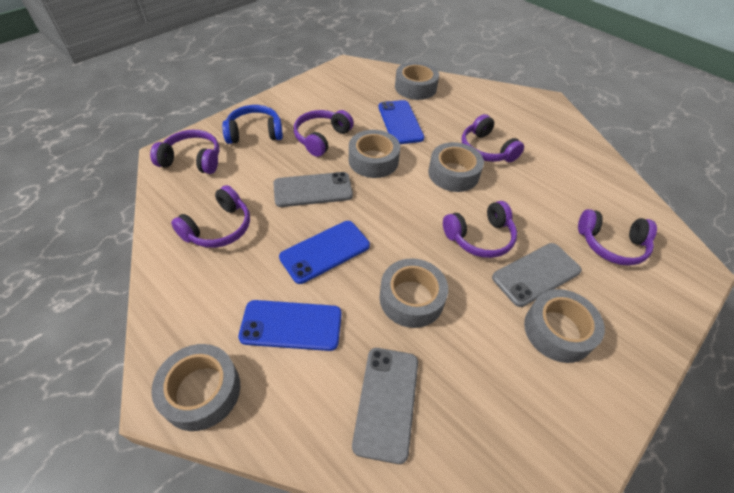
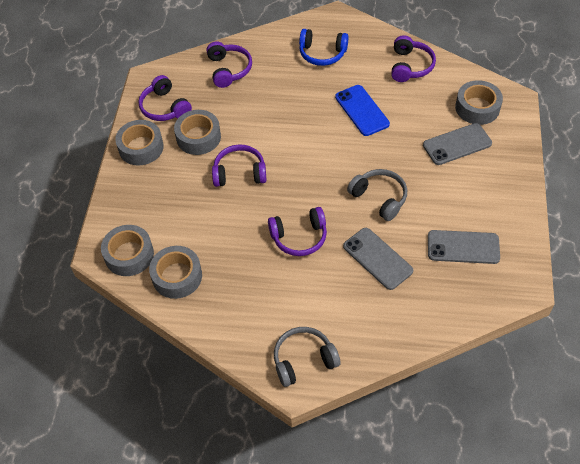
blue phone: [238,300,342,351] [279,221,370,284] [379,100,424,144] = 3 -> [335,85,390,136] = 1
grey headphones: none = 0 -> [274,327,340,387] [347,169,407,221] = 2
grey tape: [151,344,240,431] [349,130,400,178] [379,258,448,328] [395,62,439,100] [428,142,484,192] [524,289,605,363] = 6 -> [101,225,154,276] [115,120,164,166] [149,246,202,299] [174,110,221,155] [455,80,503,125] = 5
purple headphones: [150,130,219,174] [171,185,250,248] [294,110,354,157] [443,201,517,258] [462,114,524,162] [578,209,657,266] = 6 -> [138,75,192,121] [206,42,252,88] [212,145,267,187] [268,207,327,256] [391,35,436,82] = 5

